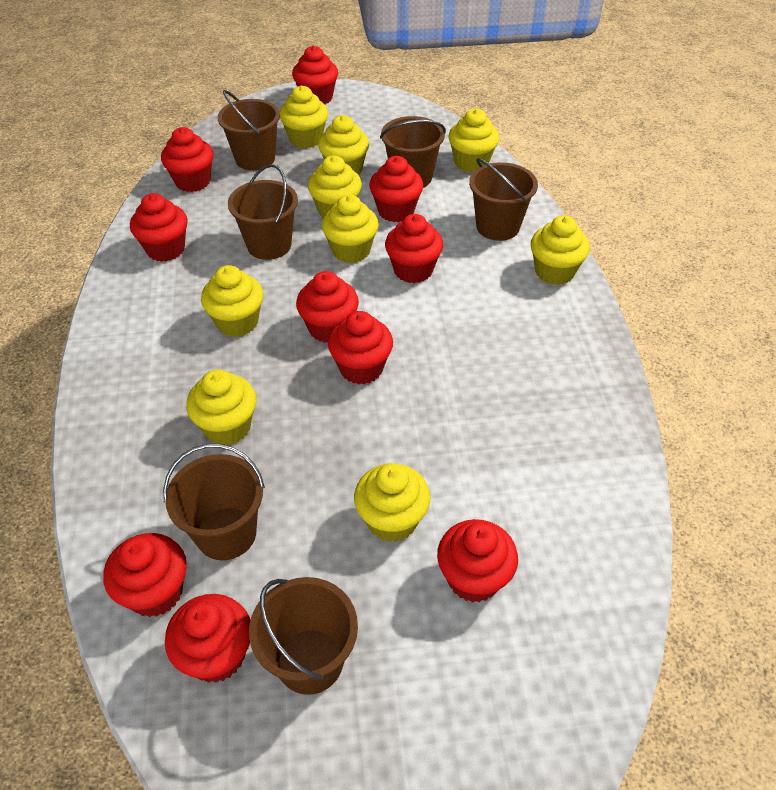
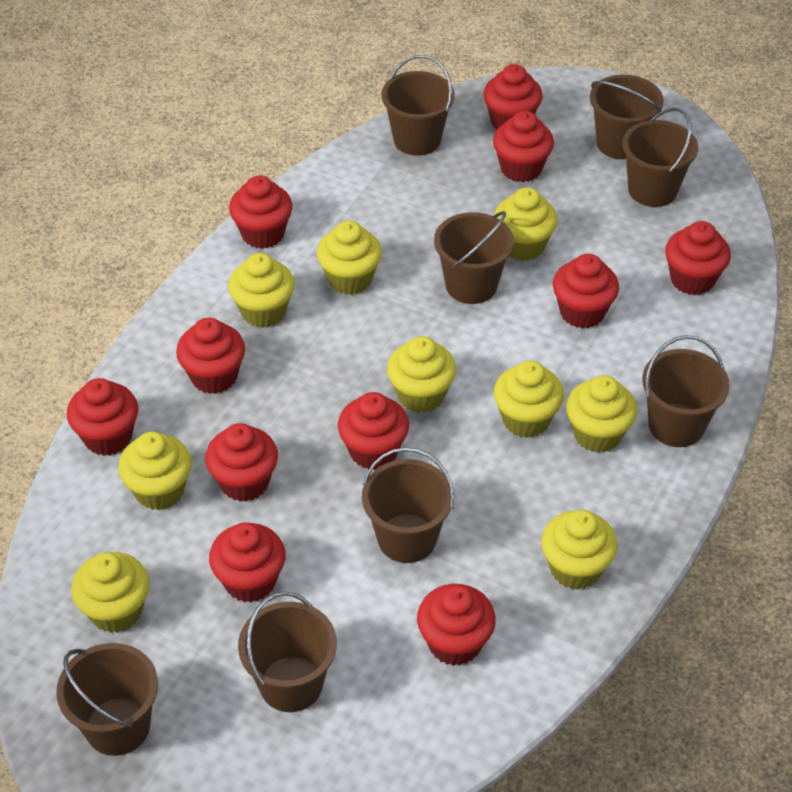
brown bucket: [163,444,265,560] [218,90,280,171] [228,164,298,260] [249,577,358,695] [380,116,446,188] [469,158,538,241] = 6 -> [56,643,158,756] [238,592,337,712] [362,447,454,563] [382,55,455,156] [434,211,514,304] [590,75,664,159] [622,108,698,207] [642,335,730,447] = 8
red cupcake: [103,533,187,617] [130,193,188,262] [161,127,214,192] [165,594,250,683] [292,46,338,104] [296,271,359,343] [328,311,393,385] [369,156,423,222] [385,214,443,283] [437,519,518,603] = 10 -> [67,378,138,456] [176,318,245,394] [205,423,278,502] [209,522,285,603] [229,175,292,249] [338,392,409,470] [417,584,496,666] [483,64,542,130] [493,111,554,182] [553,254,619,329] [665,221,731,295] = 11

